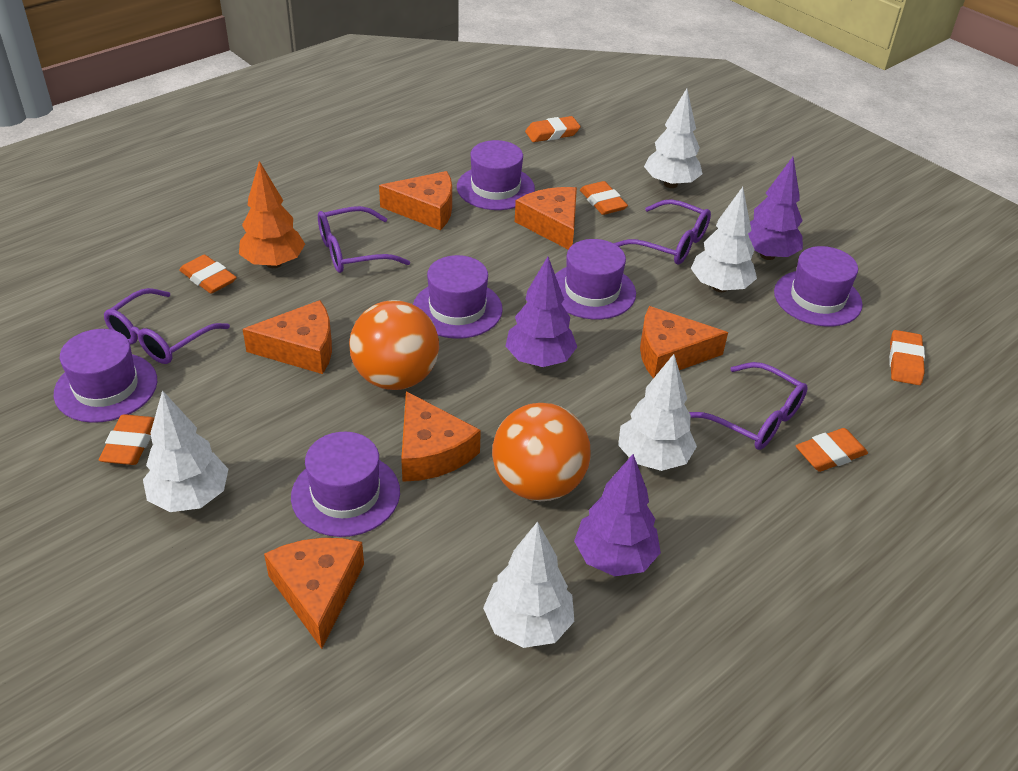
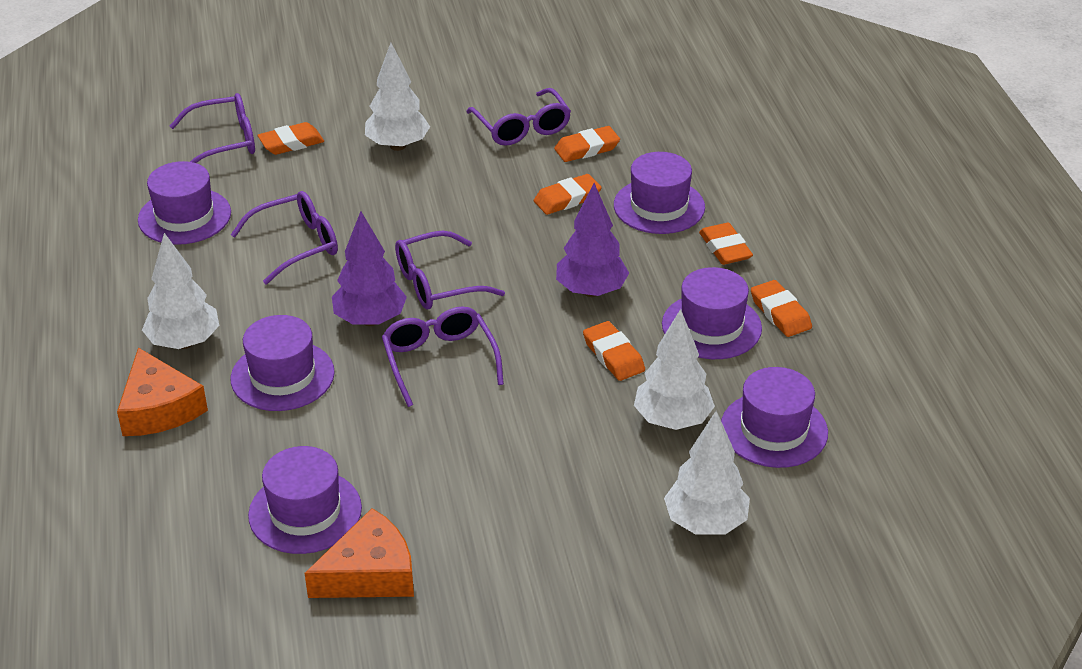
orange ball: [349,300,439,390] [492,403,591,501] = 2 -> none = 0
orange cheese: [242,300,332,374] [264,538,364,649] [379,171,452,231] [401,391,481,482] [515,187,577,250] [640,306,728,378] = 6 -> [117,347,208,436] [305,508,414,598] = 2
orange tree: [239,161,305,268] = 1 -> none = 0
purple glasses: [104,288,230,364] [318,206,410,273] [614,199,711,265] [689,362,808,450] = 4 -> [170,93,255,163] [231,191,338,284] [382,306,504,407] [395,230,505,310] [466,88,571,146] = 5
purple tree: [506,257,577,367] [574,454,661,576] [748,157,803,260] = 3 -> [332,211,407,326] [556,183,629,297] = 2
white tree: [143,390,228,512] [483,521,574,648] [618,354,697,471] [644,89,703,188] [691,187,757,292] = 5 -> [142,233,219,349] [365,43,430,151] [634,309,715,430] [664,411,750,534] = 4

